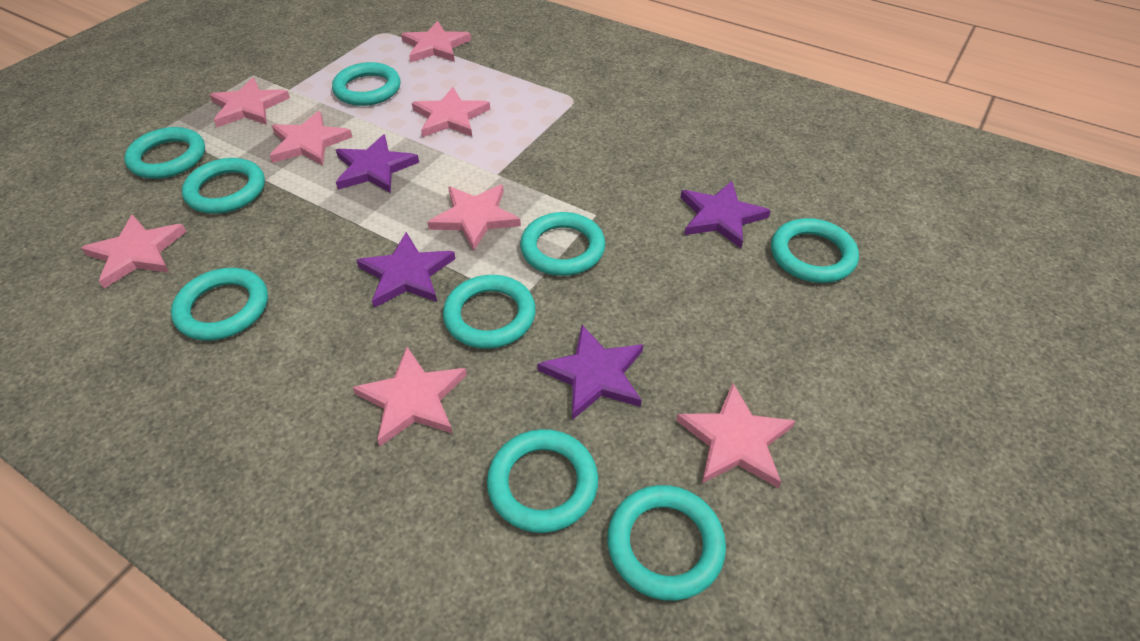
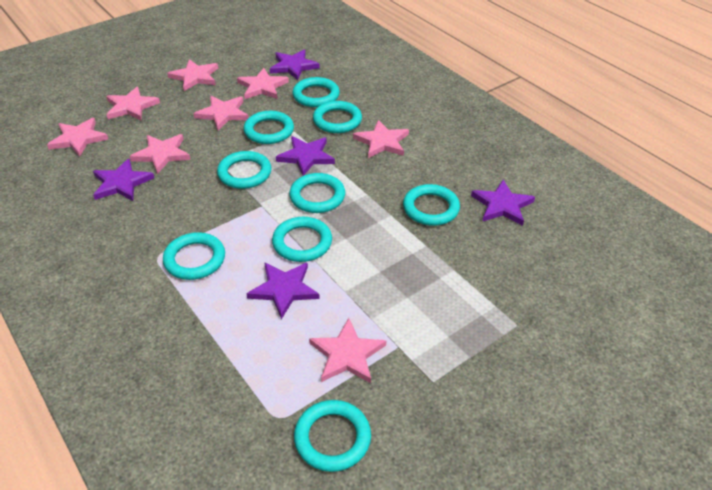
purple star: [336,134,419,193] [356,232,455,308] [537,325,643,420] [680,181,771,248] = 4 -> [93,159,154,201] [246,262,320,319] [270,50,320,80] [276,136,335,176] [471,180,535,226] = 5

